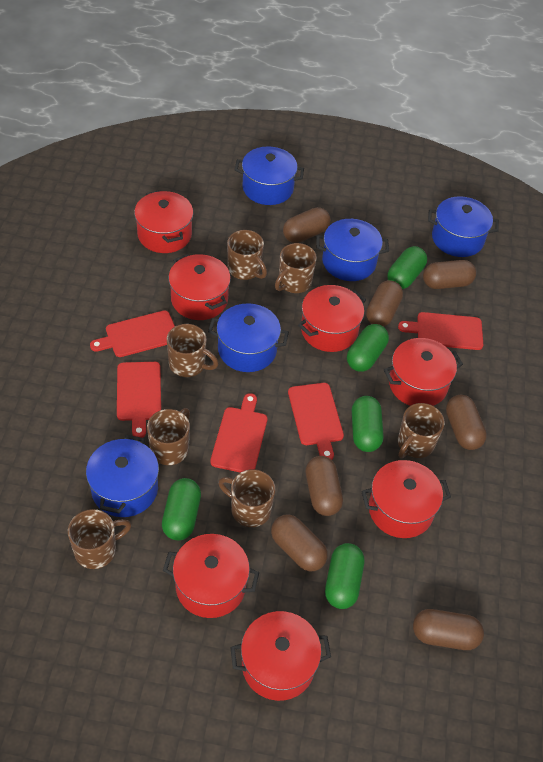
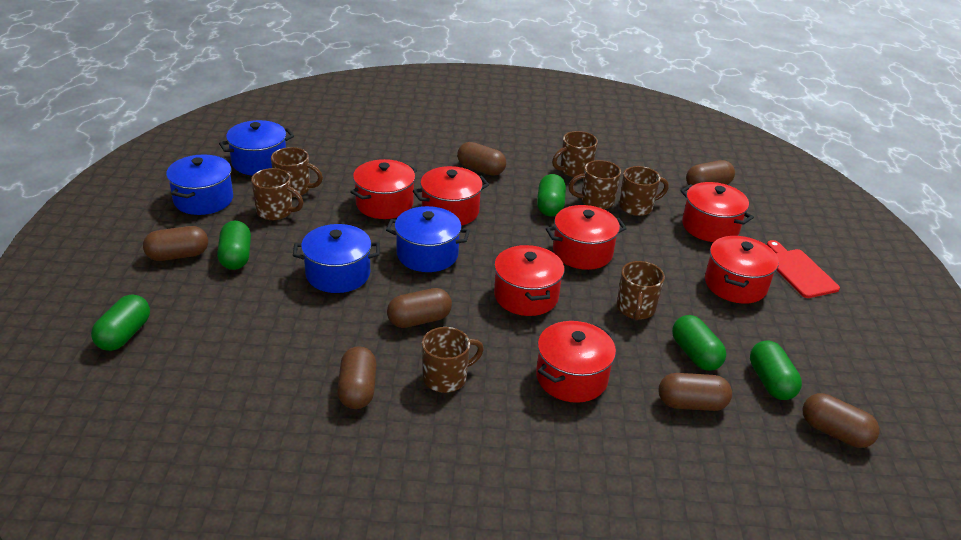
blue pot: [86,435,159,517] [208,303,289,372] [235,146,304,205] [316,219,389,281] [428,196,499,257] = 5 -> [166,154,233,215] [219,120,294,176] [293,224,380,293] [386,206,470,272] = 4
red cutting board: [90,310,175,357] [117,362,161,438] [210,393,267,473] [288,383,344,460] [398,312,483,350] = 5 -> [767,240,840,298] = 1

